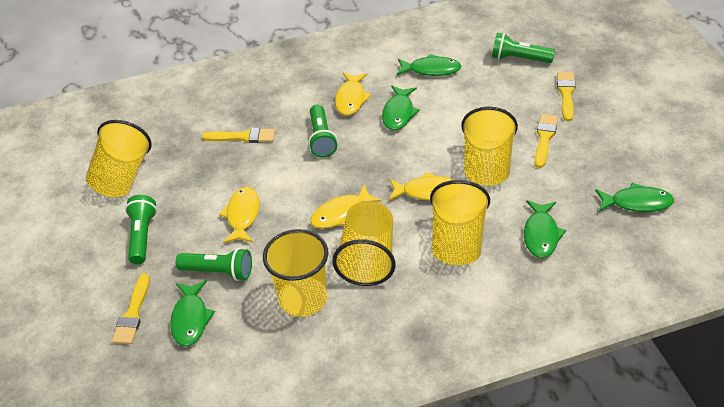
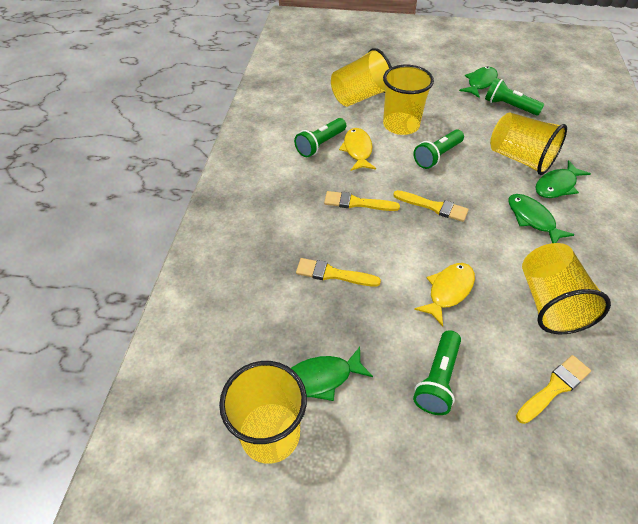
green fish: [170,280,215,346] [382,86,420,130] [397,54,461,76] [524,200,566,258] [595,183,674,212] = 5 -> [291,347,373,401] [459,67,498,98] [508,194,575,243] [535,160,591,198] = 4
yellow fish: [219,187,259,243] [310,184,381,229] [335,73,372,116] [389,172,454,201] = 4 -> [339,128,376,171] [414,263,475,326] = 2

